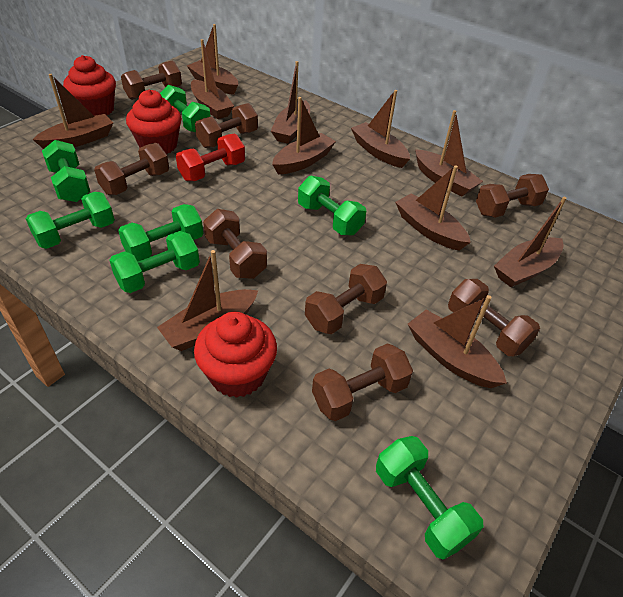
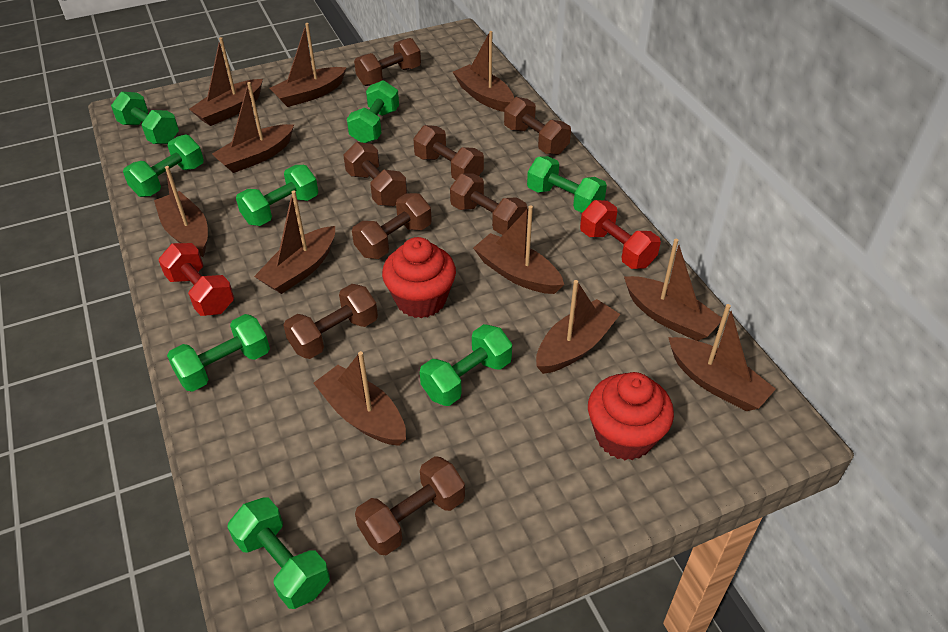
green dumbbell: [26,192,115,249] [42,140,90,202] [109,231,200,293] [118,204,203,261] [160,85,210,132] [298,176,366,235] [376,436,483,560] = 7 -> [111,91,179,144] [123,134,204,197] [167,314,270,392] [227,498,330,609] [236,165,318,226] [347,80,399,143] [420,324,512,406] [527,156,607,213] = 8
red cupcake: [63,55,116,116] [126,89,182,154] [194,312,277,398] = 3 -> [382,237,456,318] [588,372,674,460] = 2
red dumbbell: [176,133,245,181] = 1 -> [158,243,234,316] [580,200,661,269] = 2

